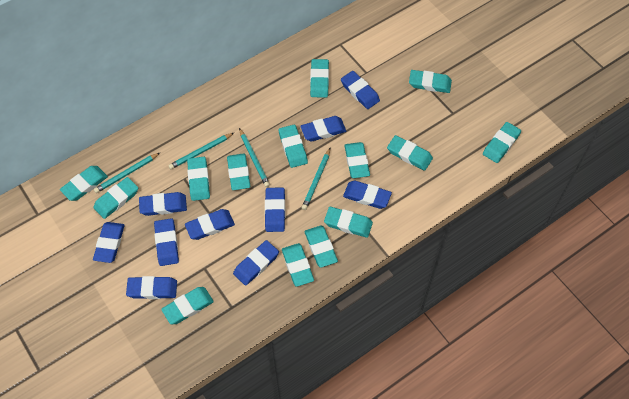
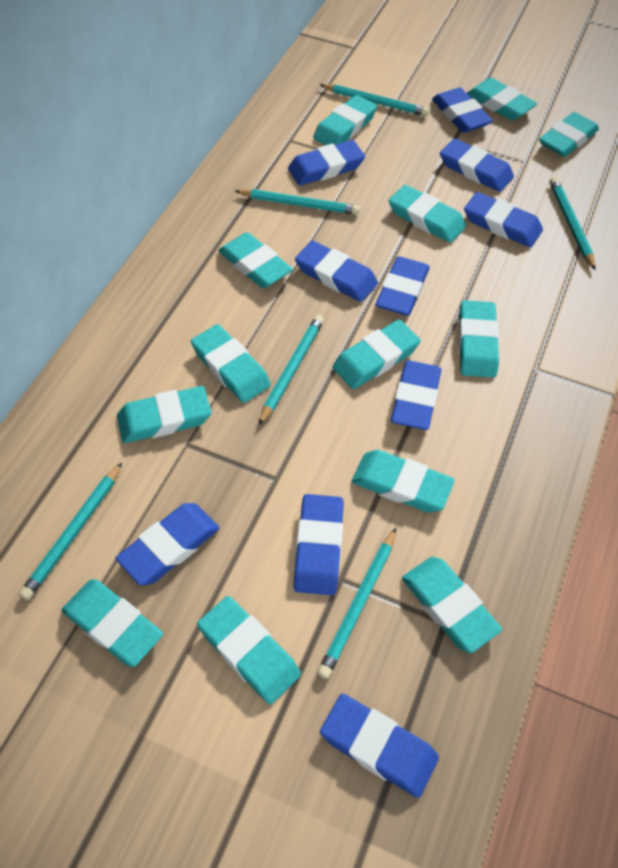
turquoise eraser: [60,166,108,201] [93,177,138,219] [161,287,214,324] [187,157,210,201] [227,153,250,190] [279,125,308,168] [282,243,314,287] [304,225,338,268] [310,59,329,98] [324,207,373,238] [344,142,370,178] [387,135,433,171] [409,70,452,93] [483,122,521,163] = 14 -> [61,579,163,667] [117,386,211,443] [191,324,271,403] [197,596,301,704] [218,232,293,288] [313,95,377,145] [332,320,421,389] [352,450,455,512] [389,185,466,243] [402,557,502,653] [458,300,499,378] [467,78,537,121] [539,112,599,157] = 13
turquoise pencil: [94,153,160,193] [168,133,234,169] [239,128,270,187] [302,148,330,210] = 4 -> [19,463,122,600] [235,189,360,215] [259,315,324,425] [317,528,396,679] [319,84,429,116] [550,177,596,271] = 6

